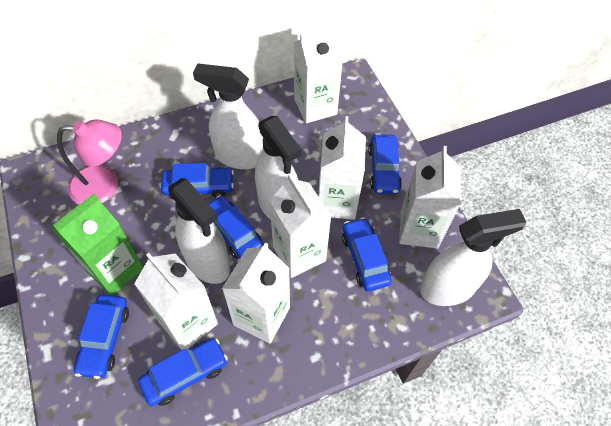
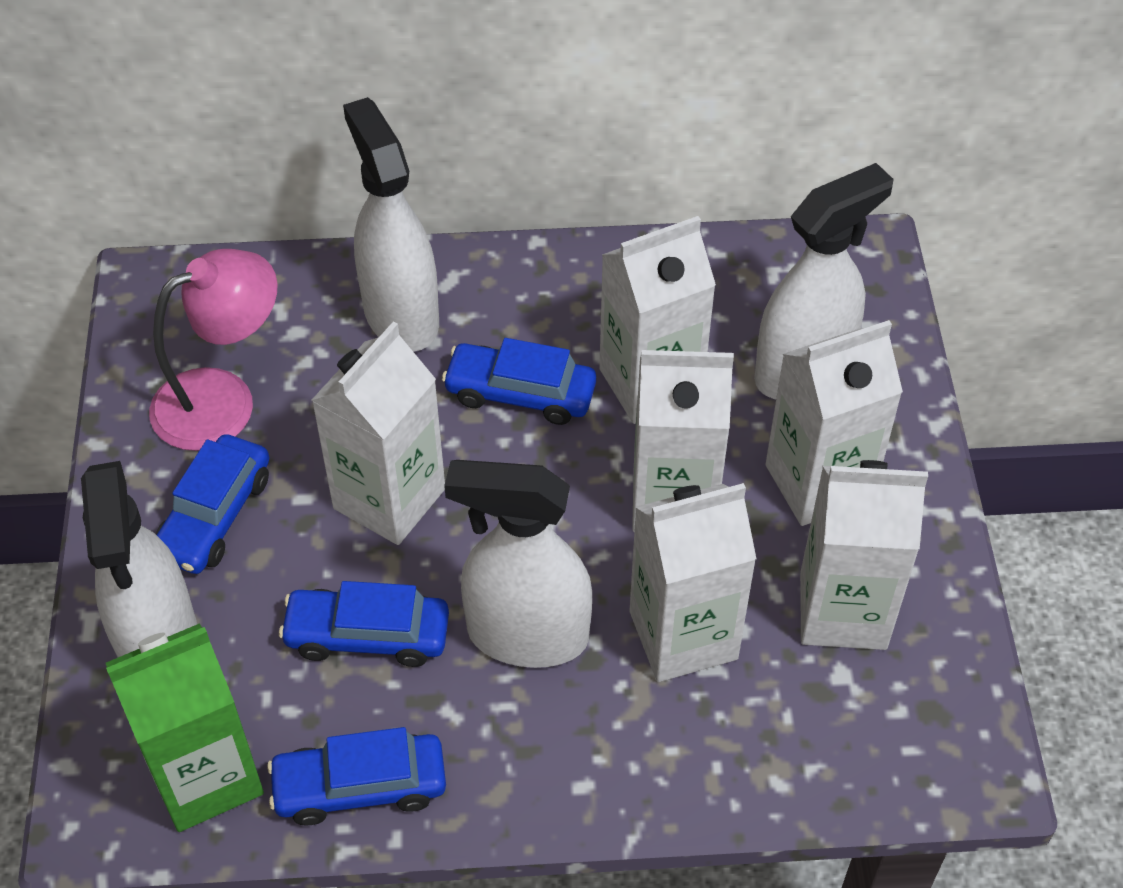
blue car: [74,294,129,379] [138,338,228,406] [161,163,234,200] [208,195,264,259] [342,217,392,291] [368,134,402,194] = 6 -> [156,434,270,574] [267,727,446,826] [279,581,449,667] [442,338,596,425] = 4

